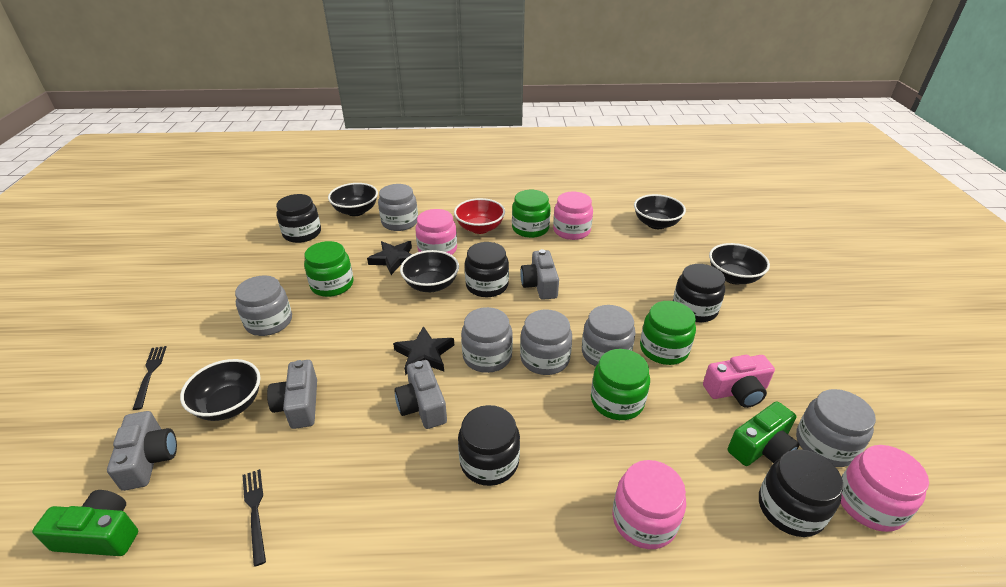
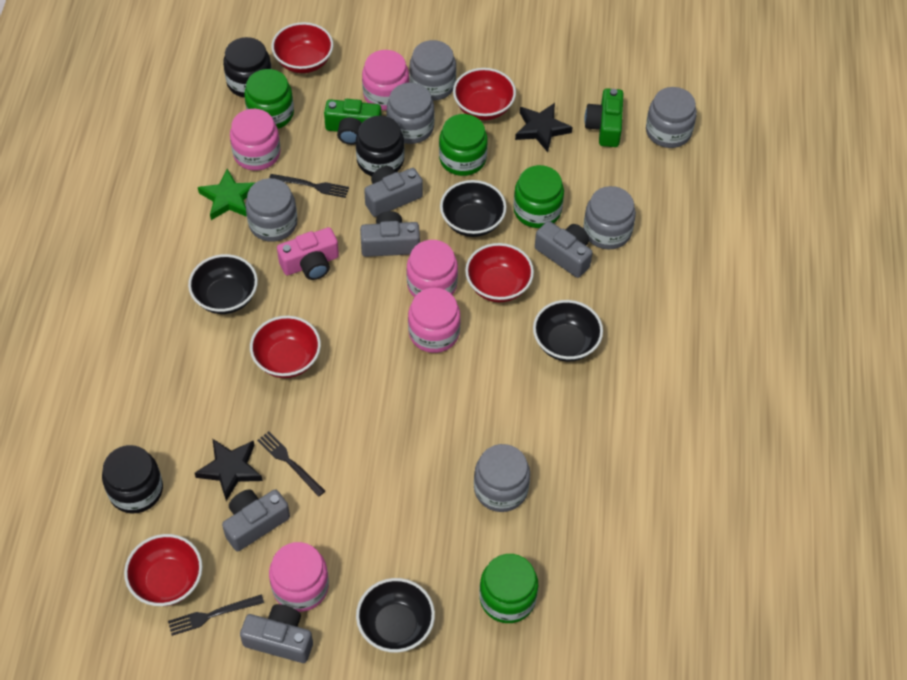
black bowl: [180,359,261,421] [328,183,378,216] [400,250,459,292] [634,194,686,229] [709,243,770,284] = 5 -> [188,254,258,314] [356,578,435,653] [440,180,507,237] [533,300,603,361] = 4
black fork: [132,346,166,410] [242,469,266,567] = 2 -> [168,594,264,636] [257,431,325,497] [269,174,349,198] = 3
black jar: [276,194,321,243] [458,405,520,486] [465,242,509,297] [673,264,725,322] [759,449,843,537] = 5 -> [102,445,163,514] [223,37,272,98] [356,116,405,176] = 3
green star: none = 0 -> [198,169,255,220] = 1
grey camera: [107,411,177,491] [267,360,317,429] [394,360,447,429] [520,249,559,300] = 4 -> [222,489,290,551] [240,604,313,663] [360,211,420,257] [364,166,423,217] [535,221,593,278] = 5
pink jar: [415,209,457,255] [553,192,593,240] [612,460,686,549] [841,445,929,532] = 4 -> [230,109,280,171] [269,542,329,612] [362,50,409,110] [406,240,458,297] [408,288,460,353] = 5
red bowl: [454,198,505,234] = 1 -> [124,534,203,606] [250,316,321,378] [271,22,333,73] [453,68,516,120] [465,243,534,302] = 5

